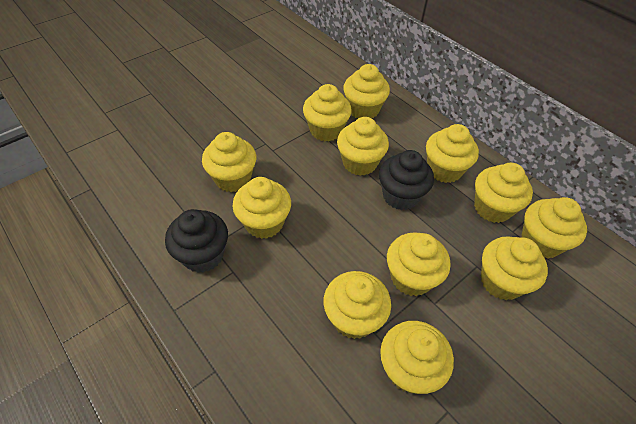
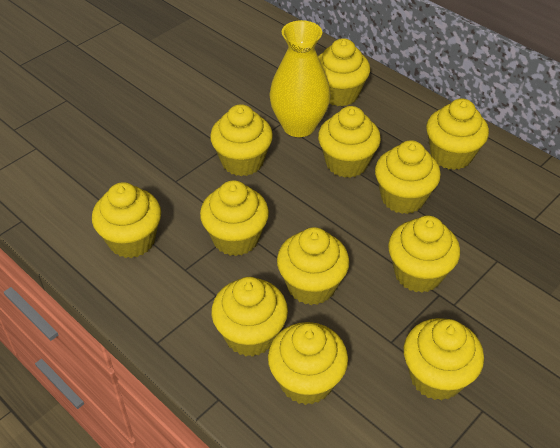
black cupcake: [165,209,228,273] [379,150,434,210] = 2 -> none = 0
yellow vase: none = 0 -> [269,20,331,137] = 1

